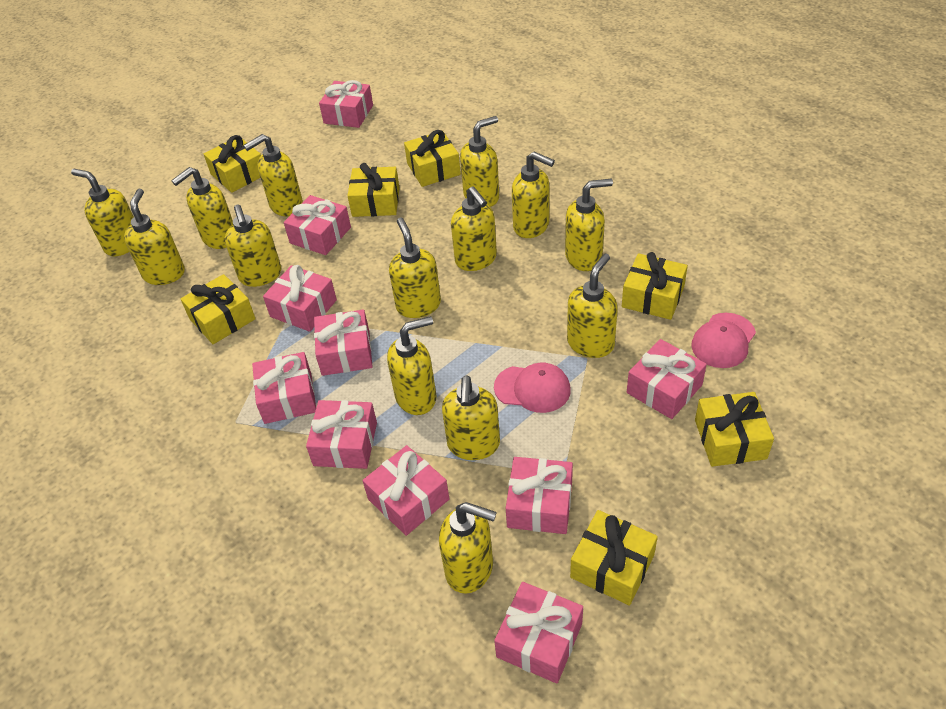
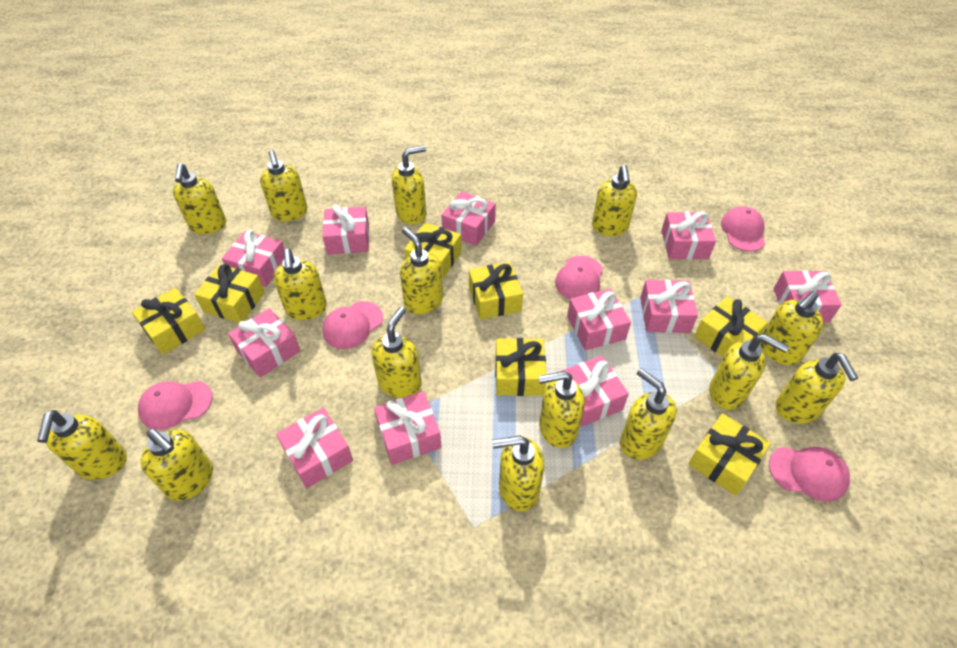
pink cap: [494,363,571,413] [691,313,756,368] = 2 -> [138,381,213,430] [323,301,383,349] [555,256,603,299] [721,206,765,252] [769,447,850,502] = 5
pink gift: [252,352,316,424] [263,265,337,332] [284,195,351,255] [306,400,377,469] [314,309,373,376] [319,80,373,128] [363,445,449,536] [494,582,583,684] [506,457,573,534] [627,339,707,419] = 10 -> [222,230,284,287] [228,308,301,378] [276,408,353,488] [322,204,369,255] [374,391,442,465] [441,191,496,246] [560,355,629,427] [567,289,631,350] [640,280,698,333] [661,212,716,260] [774,270,842,322] = 11
yellow soap dispenser: [71,169,134,256] [124,189,185,285] [171,167,233,249] [225,205,281,287] [244,134,303,216] [387,316,437,415] [389,218,441,318] [439,502,497,594] [442,375,500,460] [451,186,497,271] [460,116,499,207] [512,152,555,238] [565,179,613,271] [567,254,618,358] = 14 -> [37,410,127,480] [141,429,213,501] [173,163,226,234] [260,150,307,222] [274,249,327,320] [371,306,422,398] [392,145,426,225] [400,227,443,314] [492,435,544,511] [538,371,585,448] [592,165,637,236] [620,368,676,460] [709,334,789,410] [760,291,824,365] [775,353,858,424] = 15

